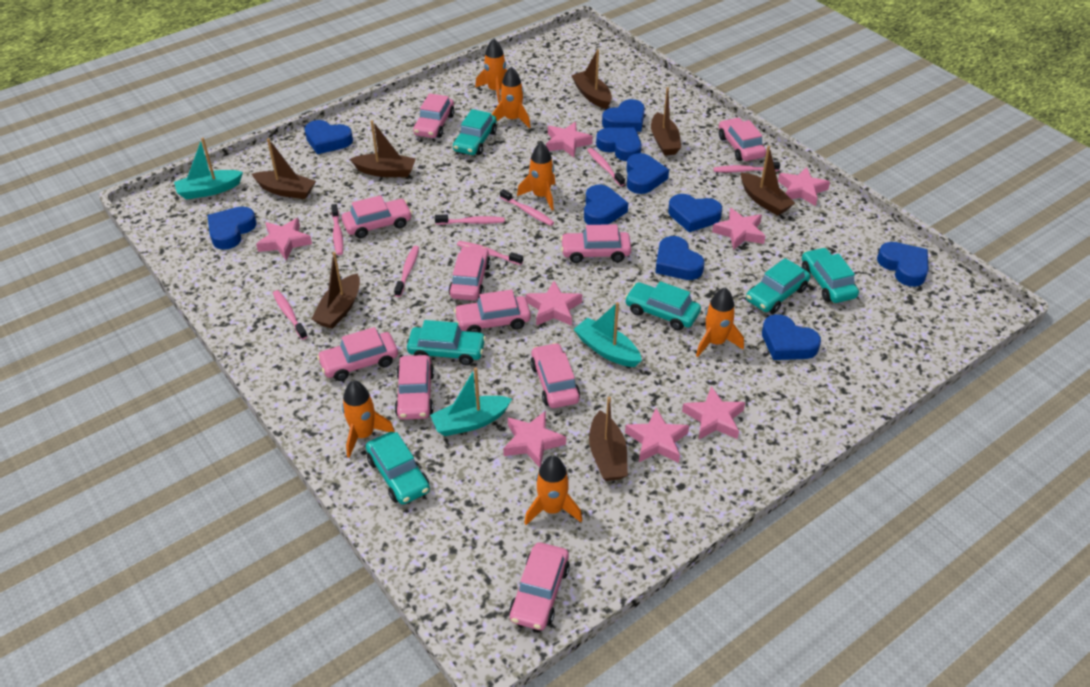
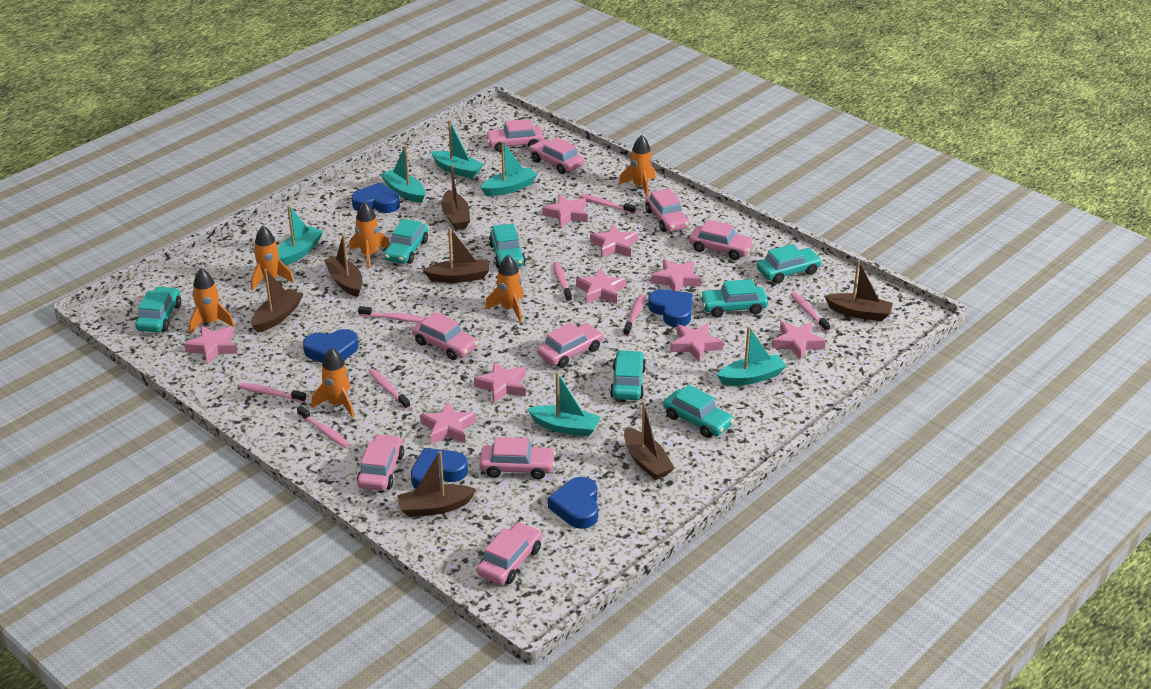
blue heart: [207,206,256,250] [304,120,353,154] [584,184,628,225] [596,127,641,161] [602,99,645,132] [626,153,669,194] [655,236,704,280] [668,194,722,232] [762,314,821,360] [877,242,929,287] = 10 -> [303,329,358,363] [352,183,400,213] [411,448,468,489] [548,477,598,529] [648,289,693,327] = 5
pink car: [317,327,398,381] [342,195,412,238] [395,355,434,420] [413,93,454,138] [449,246,491,301] [454,290,531,332] [509,542,570,630] [530,343,580,408] [560,224,631,263] [719,118,766,161] = 10 -> [357,434,404,491] [412,312,478,360] [477,522,542,585] [479,437,556,479] [485,119,544,152] [529,137,584,174] [537,323,603,368] [645,188,689,232] [689,220,754,260] = 9
pink star: [256,218,312,260] [503,411,566,468] [526,281,582,326] [546,122,593,157] [625,408,689,463] [682,386,745,440] [712,208,765,250] [778,167,830,206] = 8 -> [184,326,238,365] [420,401,476,444] [474,361,526,404] [542,194,588,228] [576,269,626,304] [590,224,638,258] [651,259,702,291] [671,323,723,362] [772,321,826,360] = 9
turquoise boat: [174,138,243,200] [430,367,512,436] [574,302,642,367] = 3 -> [278,205,323,266] [380,146,425,203] [430,120,484,179] [480,141,537,196] [527,372,600,437] [717,326,786,386] = 6
turquoise car: [366,432,430,505] [407,320,486,365] [453,109,497,155] [625,281,701,330] [746,258,810,313] [802,247,859,303] = 6 -> [135,287,181,332] [384,219,428,264] [489,224,526,268] [610,350,646,400] [663,385,734,438] [700,279,768,317] [757,244,822,284] = 7

